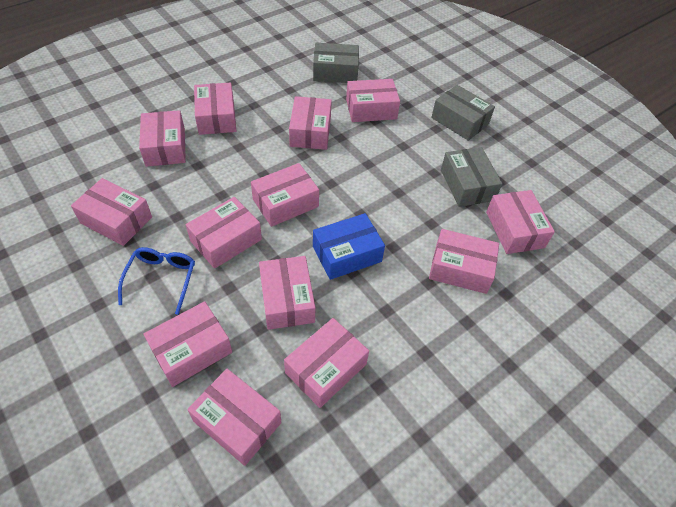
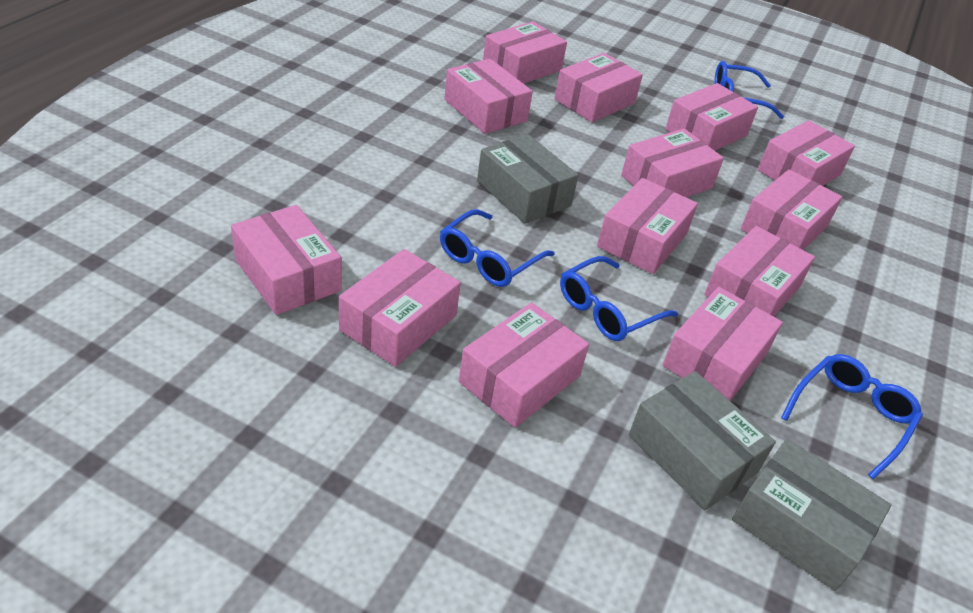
blue box: [313,213,385,280] = 1 -> none = 0
blue glasses: [118,247,195,315] = 1 -> [440,209,554,287] [560,256,678,341] [715,61,784,119] [781,354,923,479] = 4

